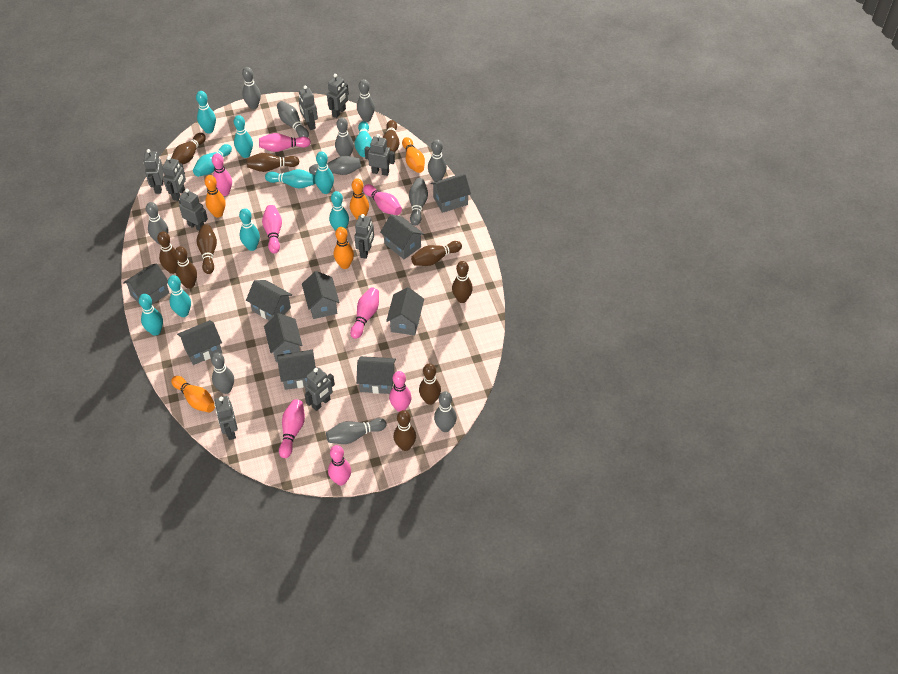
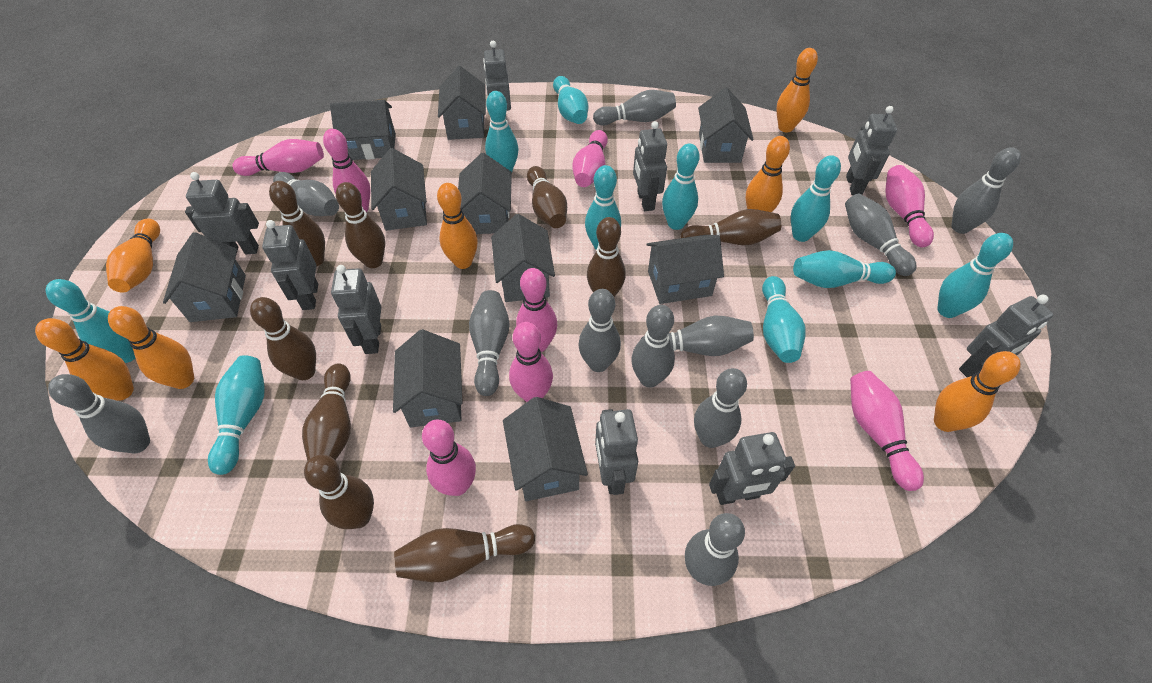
brown bowling pin: [157,231,178,274] [172,133,206,164] [174,246,197,289] [196,224,217,274] [247,153,299,172] [382,120,399,153] [394,410,416,451] [411,241,462,266] [419,363,441,405] [452,261,473,303] = 10 -> [250,297,316,380] [269,181,325,267] [302,364,351,461] [304,455,374,529] [336,182,385,268] [394,524,535,582] [527,166,567,228] [587,217,626,297] [680,209,781,245] = 9
orange bowling pin: [171,376,215,412] [205,175,226,218] [334,227,354,269] [350,178,369,220] [402,137,425,173] = 5 -> [35,318,134,401] [106,219,160,293] [108,306,194,389] [437,183,478,269] [746,136,790,212] [776,48,818,132] [934,351,1021,432] = 7

